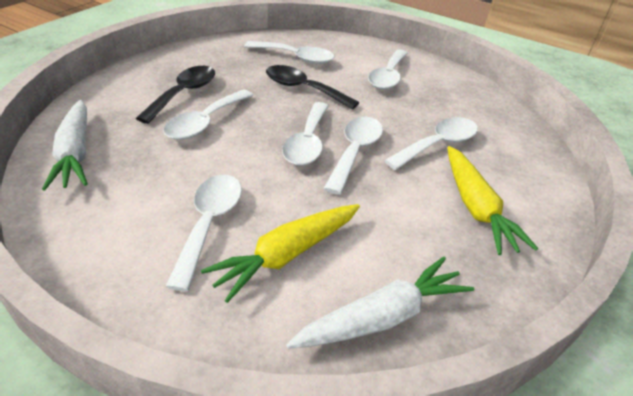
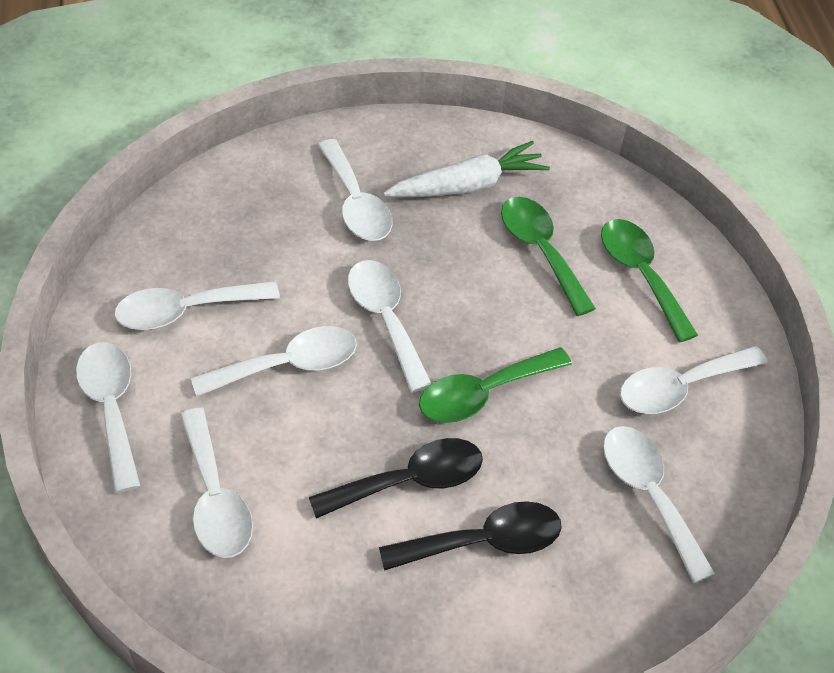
green spoon: none = 0 -> [419,347,572,423] [501,197,596,316] [601,219,698,342] = 3
white carrot: [42,100,88,190] [286,257,474,349] = 2 -> [383,141,550,198] = 1
white spoon: [163,90,253,140] [165,175,242,291] [244,41,335,64] [282,102,329,166] [323,117,383,195] [368,49,408,90] [384,117,478,170] = 7 -> [76,342,140,493] [114,281,280,330] [180,408,253,558] [191,326,357,397] [318,139,392,241] [348,260,432,393] [603,426,715,583] [620,346,767,414] = 8
yellow carrot: [201,204,360,303] [447,146,538,255] = 2 -> none = 0

